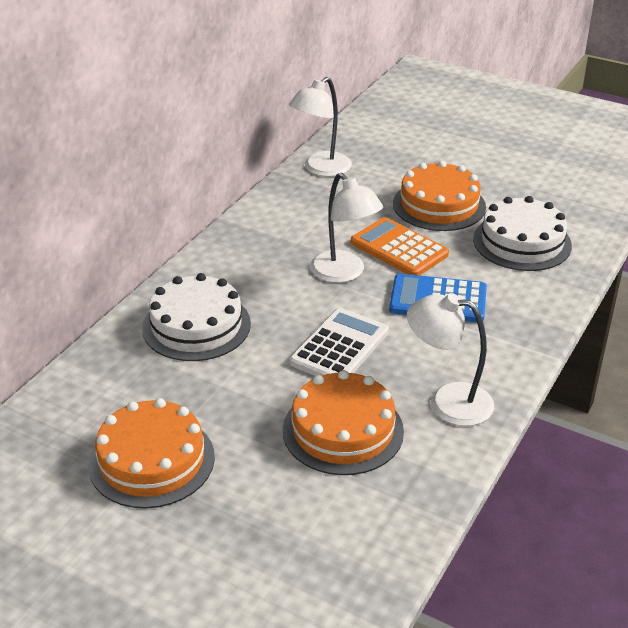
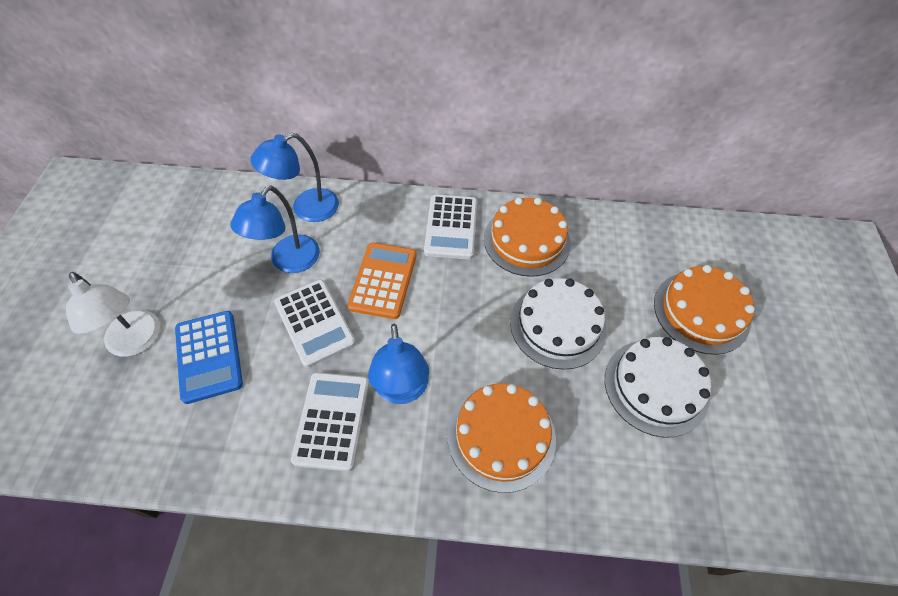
blue lamp: none = 0 -> [230,186,320,273] [250,133,339,222] [368,324,429,404] = 3
white calculator: [290,308,389,376] = 1 -> [274,279,356,368] [291,372,369,472] [424,194,477,260] = 3
white lamp: [289,77,352,177] [310,173,383,283] [407,293,494,426] = 3 -> [66,272,160,357] = 1

